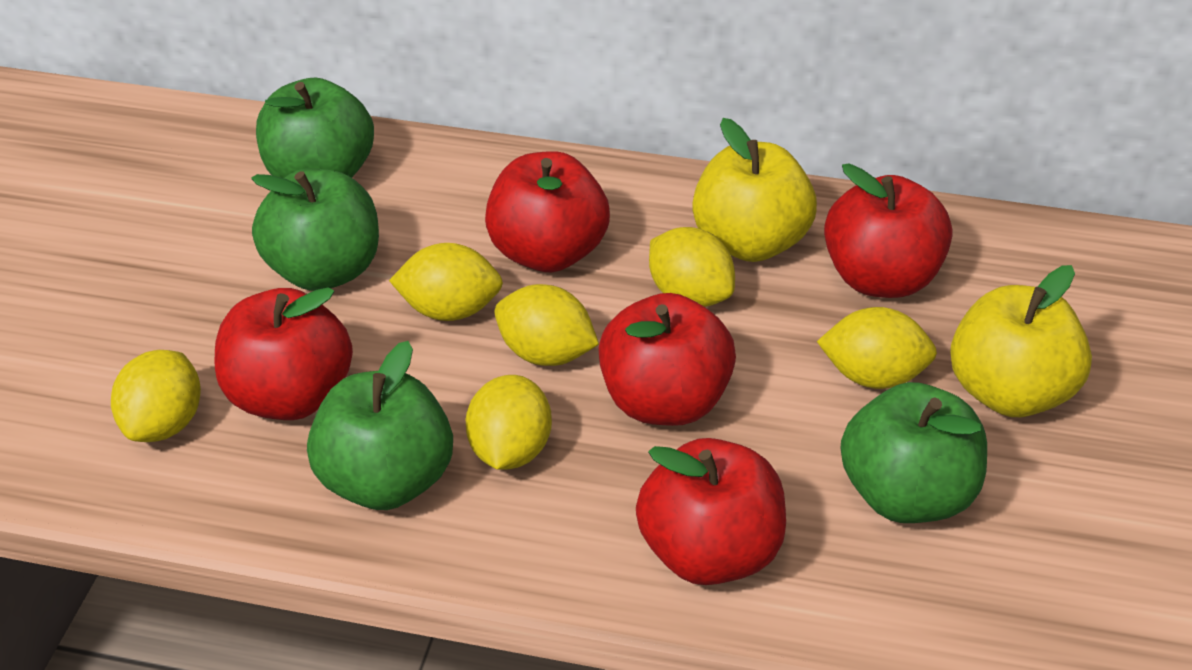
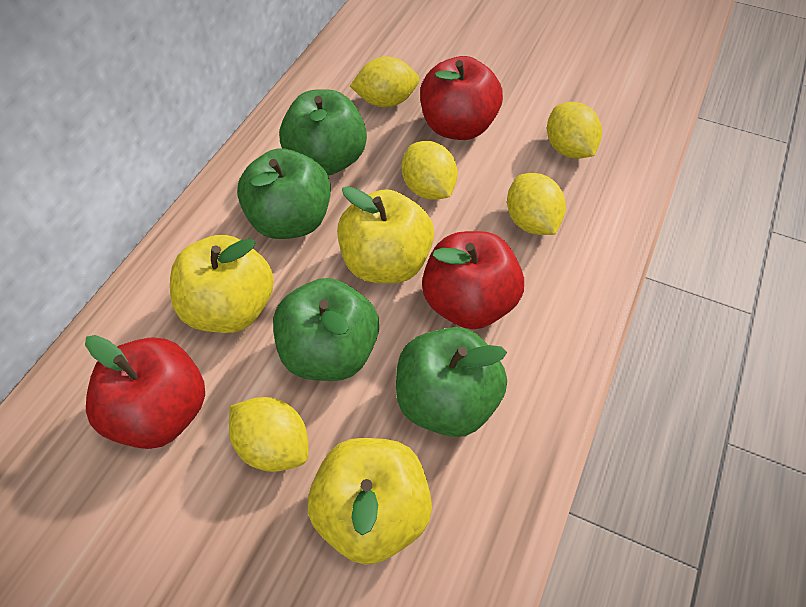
red apple: [215,287,353,420] [485,151,610,272] [598,293,736,426] [636,438,786,585] [824,163,952,298] = 5 -> [85,335,205,449] [420,56,503,140] [422,231,524,329] = 3
yellow apple: [692,118,817,262] [950,265,1092,417] = 2 -> [170,235,274,333] [308,438,432,565] [337,186,434,284] = 3
yellow lemon: [111,350,201,442] [389,243,503,321] [466,375,552,470] [494,284,599,366] [649,227,735,307] [817,307,937,389] = 6 -> [229,397,309,472] [350,56,419,107] [402,141,458,200] [507,173,566,235] [547,102,602,159] = 5

